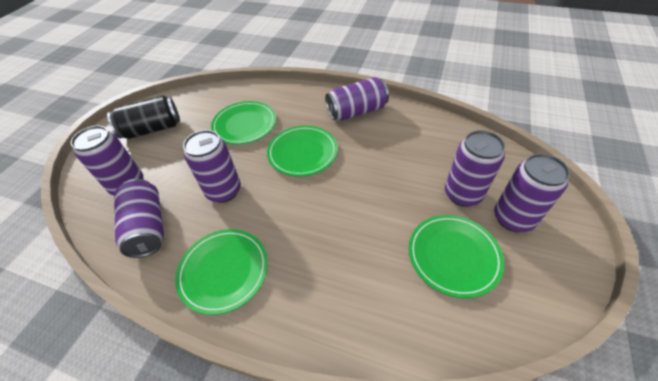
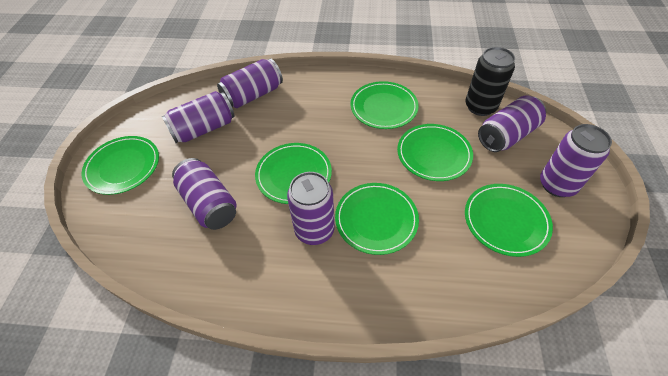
green plate: [175,229,268,315] [211,101,276,144] [267,126,338,176] [409,215,504,298] = 4 -> [81,136,159,195] [255,143,332,204] [335,183,419,255] [350,81,419,129] [397,124,473,181] [465,184,553,257] = 6

